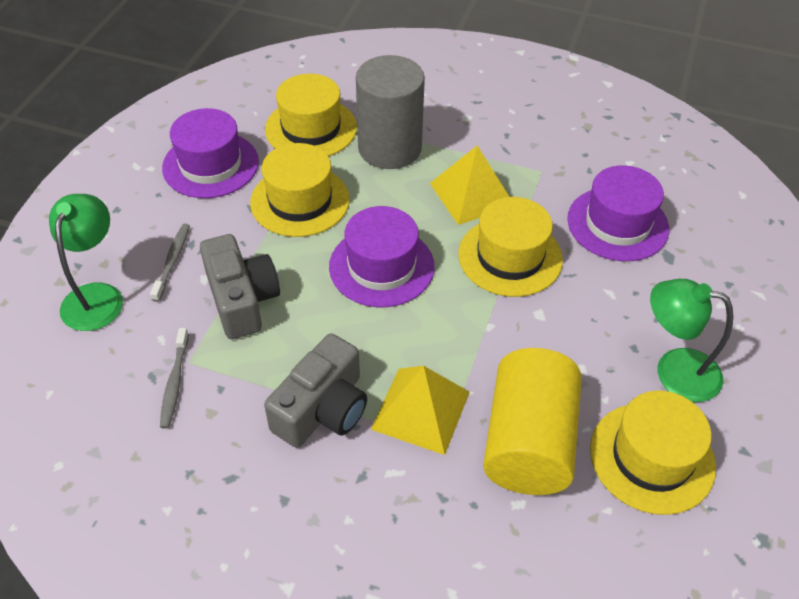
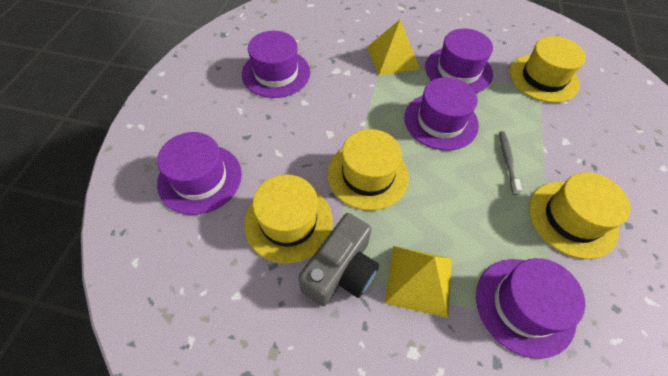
green lamp: [49,194,123,331] [650,279,733,402] = 2 -> none = 0
grey camera: [200,234,280,339] [264,333,367,448] = 2 -> [298,213,379,306] = 1
grey cylinder: [356,55,425,169] = 1 -> none = 0
grey toothbrush: [150,223,190,302] [160,328,189,429] = 2 -> [499,131,522,195] = 1
purple hat: [162,108,259,198] [329,206,435,307] [567,165,669,261] = 3 -> [157,132,242,215] [242,31,310,98] [404,77,479,151] [425,28,493,93] [476,258,585,359] = 5
yellow cylinder: [483,348,582,495] = 1 -> none = 0

